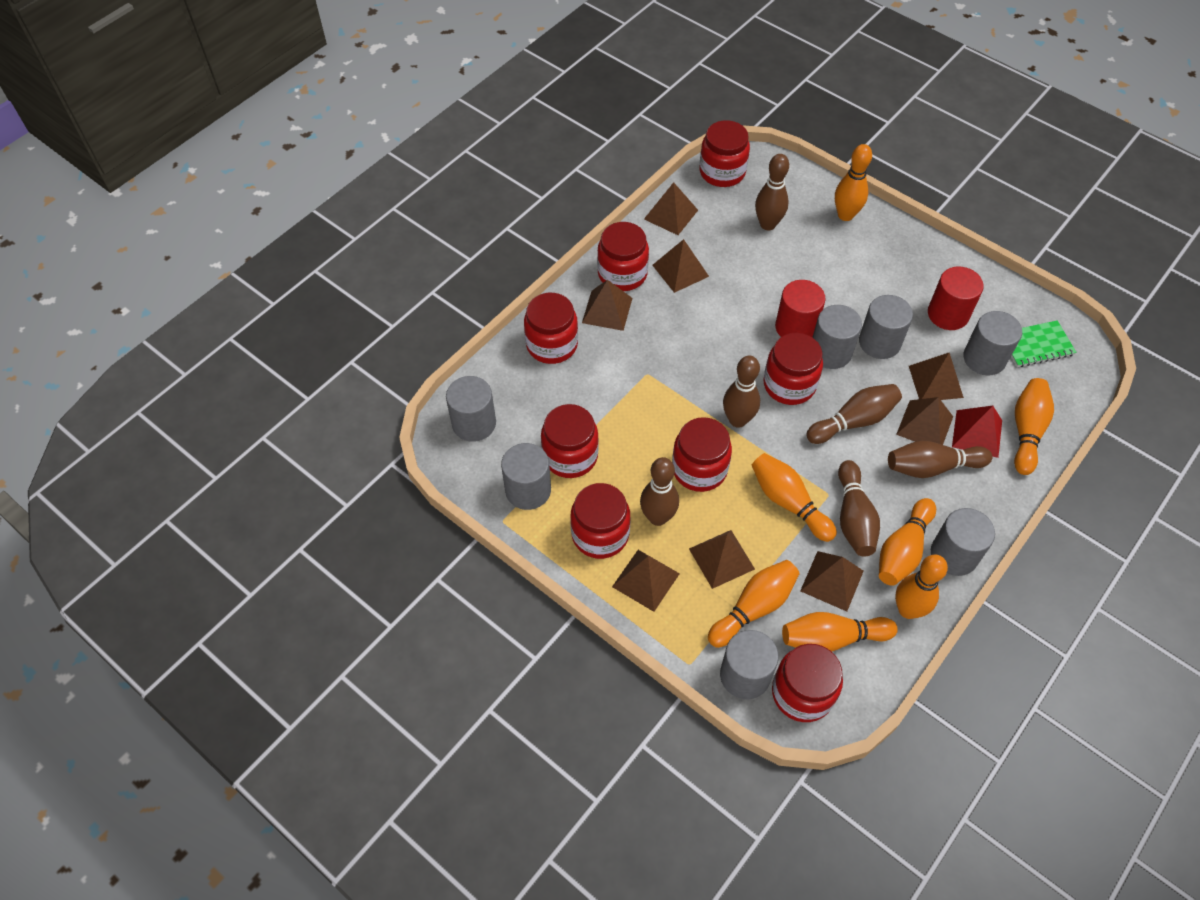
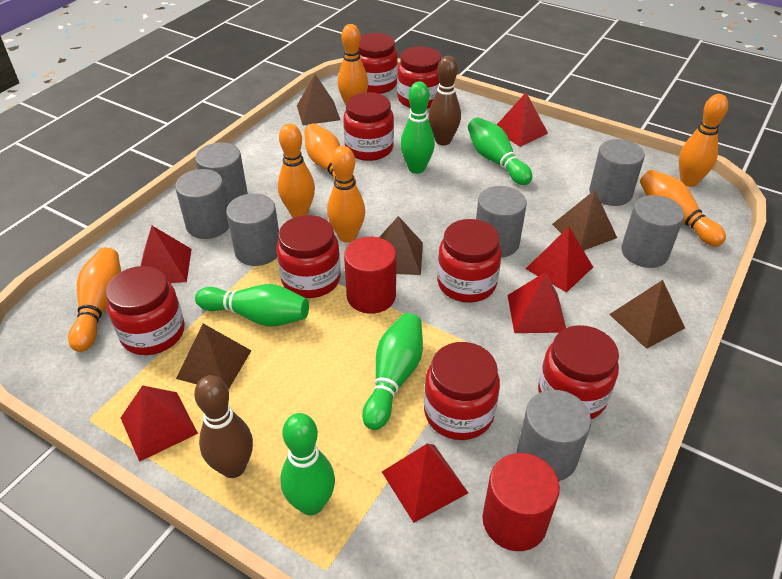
brown bowling pin: [640,457,679,526] [723,356,760,428] [755,154,789,230] [806,384,902,444] [838,460,880,557] [888,441,992,478] = 6 -> [194,375,253,478] [428,56,461,146] = 2
brown pyramid: [582,280,632,331] [612,550,680,612] [644,182,698,235] [652,239,709,293] [689,530,755,589] [800,551,864,611] [896,397,953,445] [909,353,964,400] = 8 -> [176,324,252,390] [297,74,340,125] [379,216,423,275] [552,190,617,251] [609,280,685,349] = 5
green bowling pin: none = 0 -> [195,284,309,327] [280,413,335,515] [362,313,423,430] [400,82,435,174] [468,117,532,185] = 5
green notebook: [1011,320,1077,367] = 1 -> none = 0
red pyramid: [952,406,1002,458] = 1 -> [121,385,198,462] [141,226,192,283] [382,444,468,523] [497,93,548,147] [508,272,566,333] [526,227,593,293] = 6

